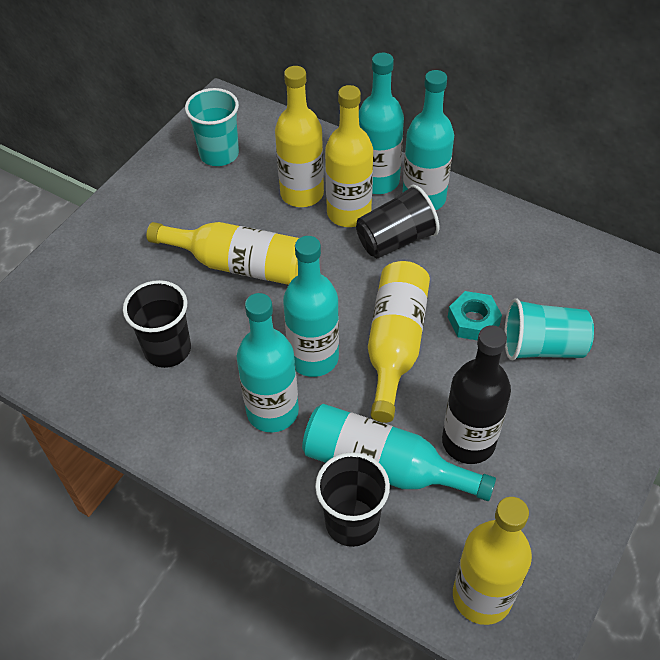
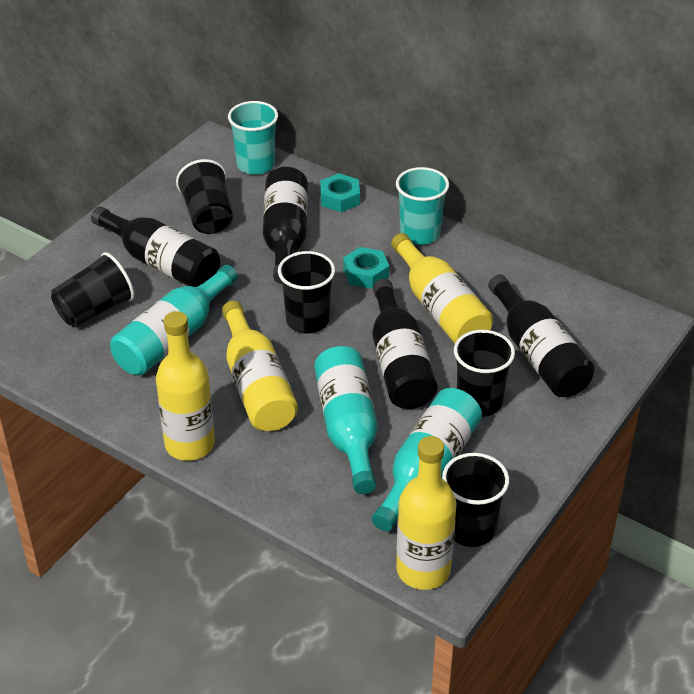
black bottle: [442,325,511,464] = 1 -> [91,206,220,287] [263,167,308,284] [372,279,438,409] [488,274,595,397] = 4
black cup: [123,280,191,368] [315,452,390,547] [356,185,439,258] = 3 -> [51,252,135,327] [176,159,233,234] [278,251,335,334] [442,453,509,547] [454,330,515,417] = 5
turquoise bottle: [237,293,299,432] [283,236,339,377] [302,404,496,501] [359,53,404,194] [402,70,454,210] = 5 -> [110,265,238,376] [314,346,377,494] [372,388,482,531] = 3
turquoise nut: [448,291,502,340] = 1 -> [320,173,360,212] [343,247,389,289] = 2
yellow bottle: [147,222,299,285] [275,66,324,207] [325,85,373,227] [368,261,430,423] [453,497,532,625] = 5 -> [156,311,215,461] [222,301,298,431] [391,233,493,344] [396,436,456,590] = 4

